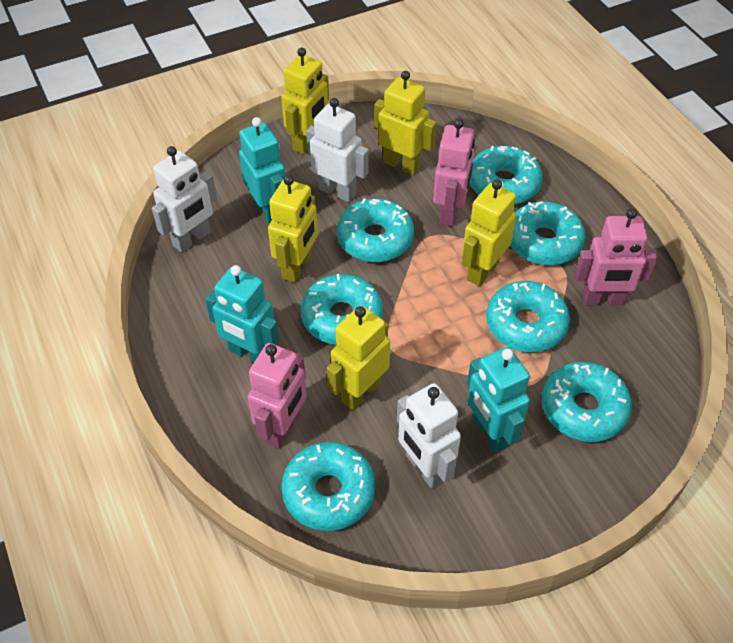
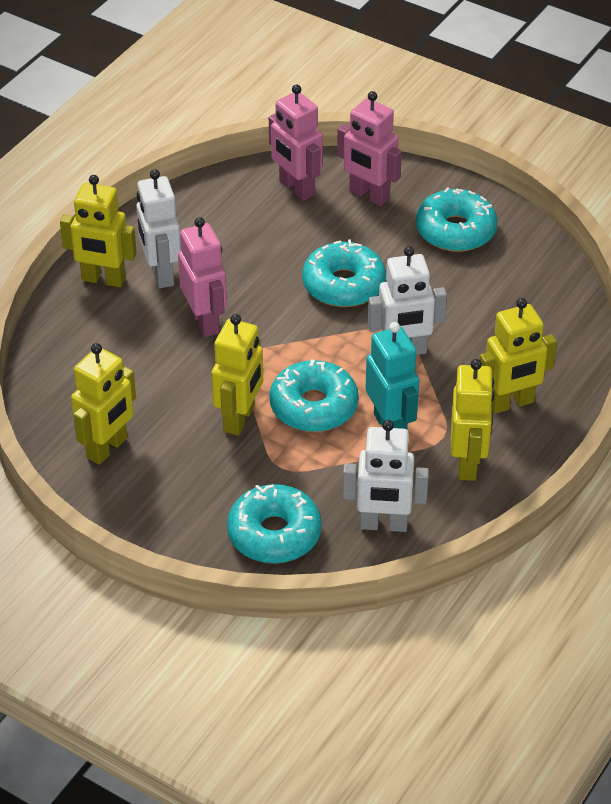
turquoise donut: [281,442,375,531] [301,274,383,345] [337,198,414,262] [470,146,543,204] [486,281,570,352] [511,201,585,265] [542,362,632,442] = 7 -> [227,484,322,564] [269,360,359,432] [302,239,386,307] [416,187,498,252] = 4
turquoise robot: [205,265,279,362] [239,117,285,224] [467,347,530,453] = 3 -> [365,322,419,429] = 1

